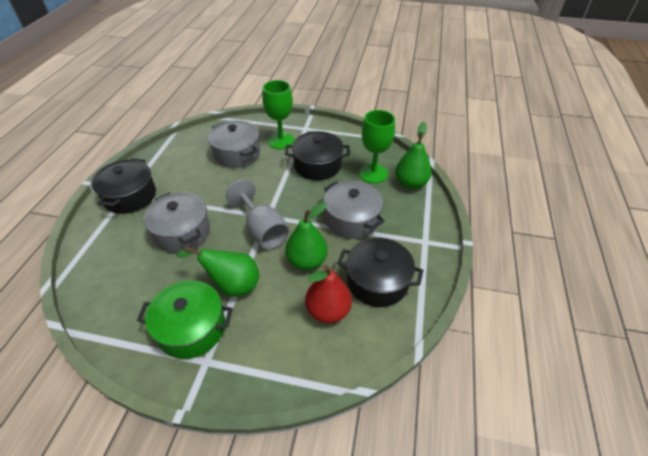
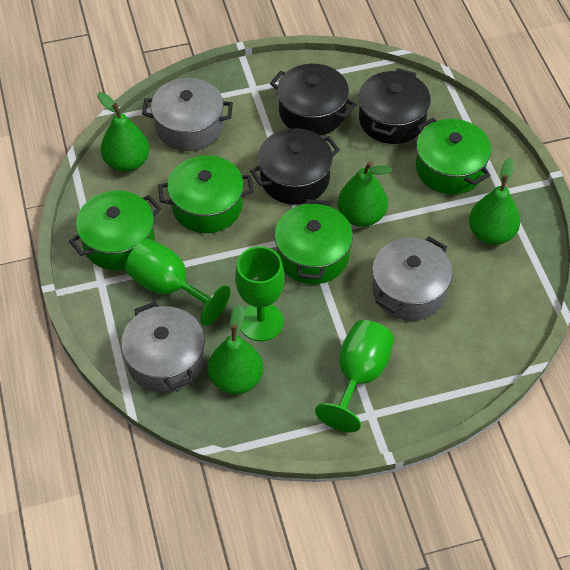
green goblet: [262,80,295,149] [359,110,395,183] = 2 -> [125,239,230,326] [235,246,285,341] [315,320,394,432] = 3
green pear: [176,246,259,297] [285,202,328,270] [395,122,432,189] = 3 -> [97,92,150,172] [208,304,263,394] [338,161,392,227] [469,158,520,245] = 4
green pot: [137,280,233,359] = 1 -> [69,191,161,270] [158,155,254,233] [274,199,353,284] [416,118,491,195] = 4
grey goblet: [226,179,289,249] = 1 -> none = 0
red pear: [305,265,352,323] = 1 -> none = 0

